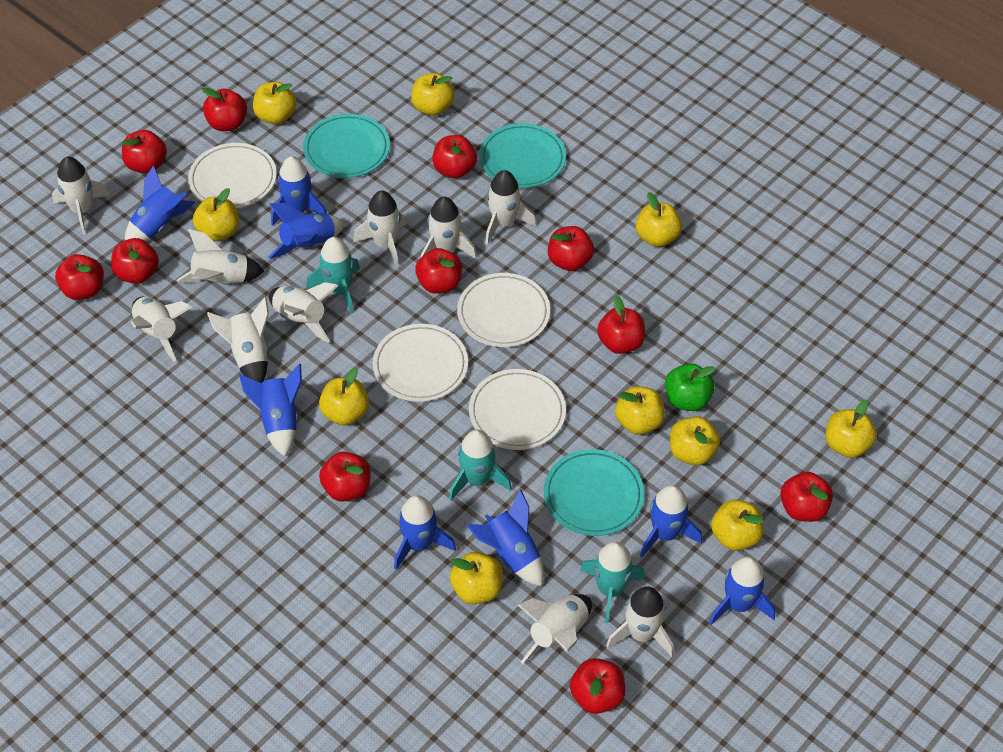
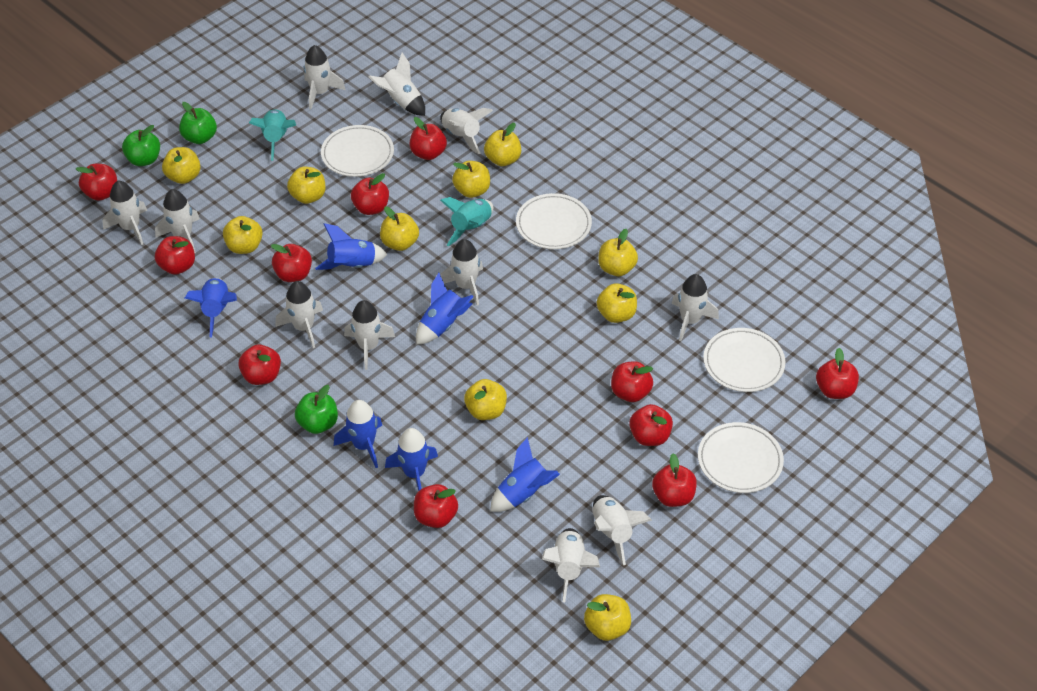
blue rocket: [125,165,195,241] [239,364,302,457] [268,203,344,259] [271,156,327,226] [394,495,456,570] [466,490,544,586] [640,485,702,557] [709,557,775,625] = 8 -> [185,278,237,337] [315,223,388,270] [334,400,382,468] [385,428,438,491] [416,273,474,345] [490,437,560,512] = 6
green apple: [665,363,716,411] = 1 -> [122,125,160,166] [179,102,217,144] [295,385,338,434] = 3
turquoise plate: [303,114,390,178] [479,123,566,188] [544,449,644,536] = 3 -> none = 0
turquoise rocket: [306,237,360,314] [449,430,512,501] [580,541,645,623] = 3 -> [249,109,296,161] [440,197,493,246] = 2
white rocket: [52,157,110,234] [131,296,192,362] [177,229,265,285] [207,297,269,384] [269,282,338,343] [353,191,406,267] [421,197,477,259] [485,170,536,245] [518,594,592,664] [606,587,674,656] = 10 -> [102,181,147,245] [155,189,200,253] [275,281,323,348] [304,45,346,109] [344,300,395,370] [368,53,425,116] [440,108,493,154] [440,239,483,306] [542,528,600,602] [593,495,652,565] [671,274,719,341] = 11

